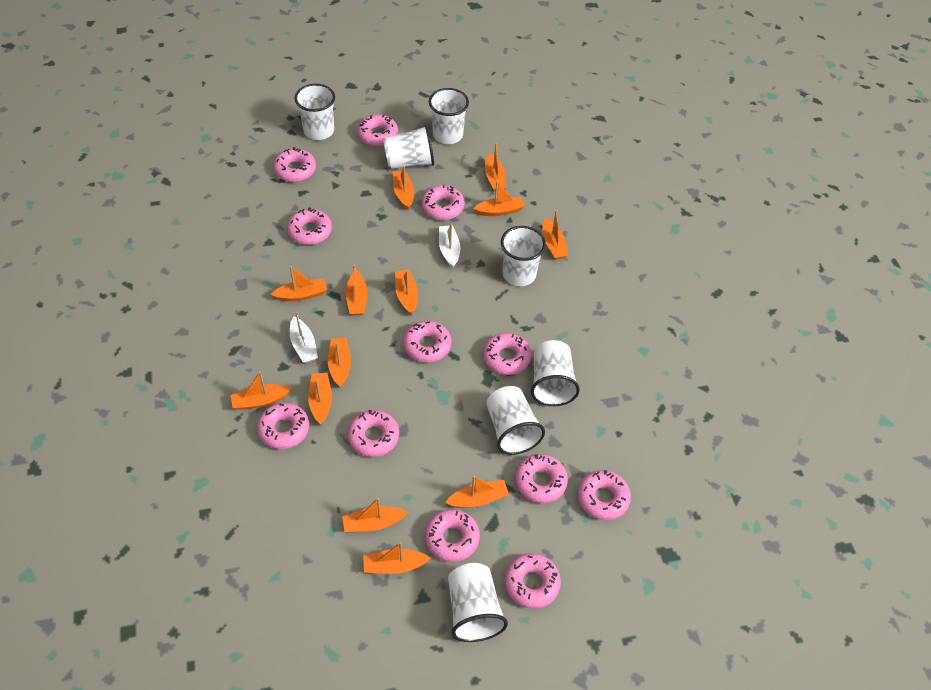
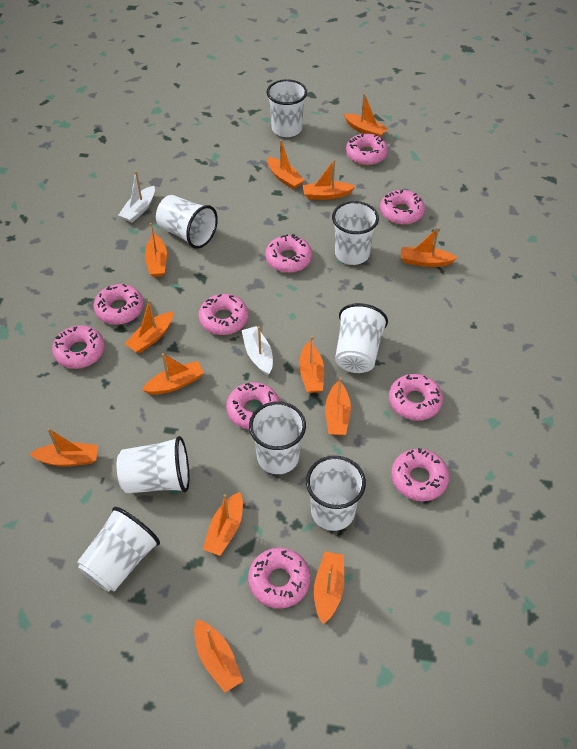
pink donut: [257,402,309,449] [273,147,316,182] [287,208,332,245] [348,410,399,457] [357,114,398,146] [403,321,451,362] [421,185,464,220] [425,509,480,562] [483,333,531,375] [504,553,561,609] [515,454,568,503] [577,470,631,520] = 12 -> [52,325,105,369] [94,284,144,325] [198,294,248,335] [226,382,280,429] [248,548,310,609] [265,234,312,273] [346,133,388,165] [380,190,425,225] [389,374,443,421] [391,448,449,501] = 10
white cup: [294,84,335,140] [383,125,434,169] [429,88,469,144] [448,563,508,642] [486,386,545,455] [501,226,546,286] [531,340,580,406] = 7 -> [77,507,160,592] [117,436,189,493] [156,195,218,249] [249,401,306,474] [267,79,307,137] [306,456,366,531] [332,201,379,265] [335,303,388,373] = 8

